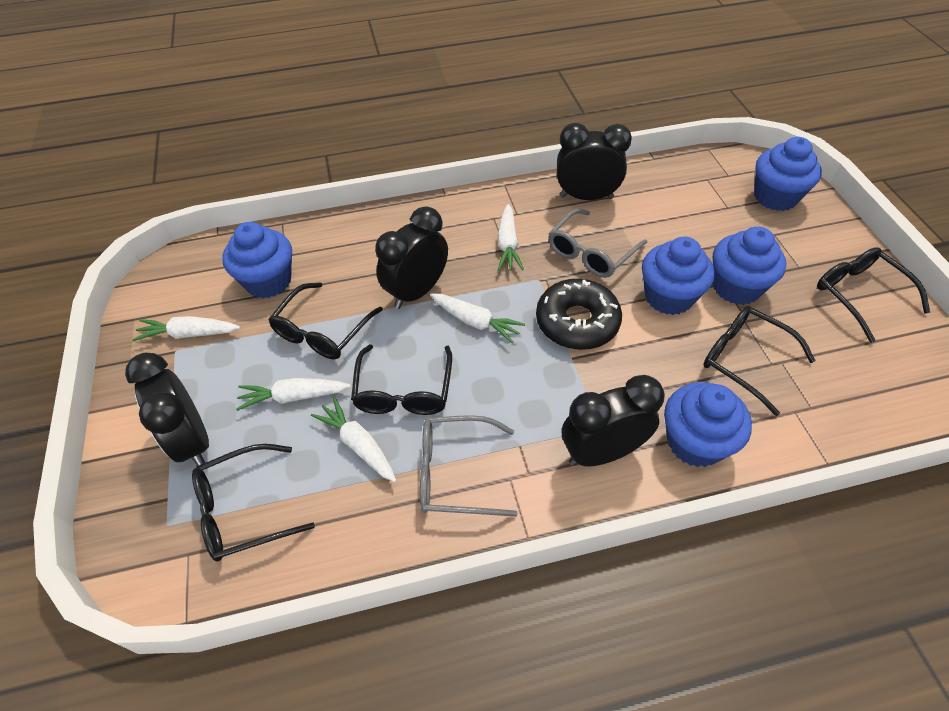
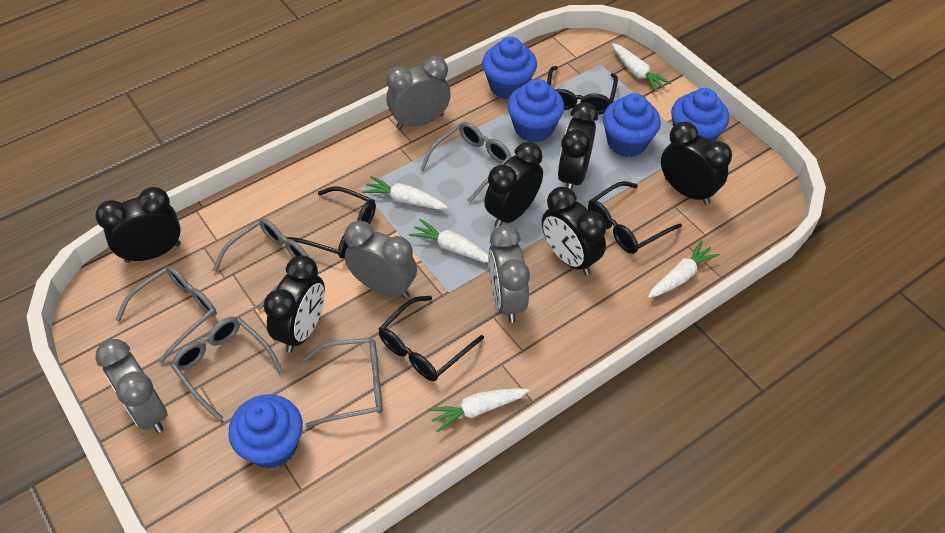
black clock: [125,353,209,466] [375,206,448,309] [557,123,632,200] [562,375,665,466] = 4 -> [95,187,181,263] [264,255,325,352] [484,142,543,228] [542,187,606,275] [558,102,598,190] [661,122,732,205] = 6
black donut: [536,279,622,350] = 1 -> none = 0
black glasses: [192,444,315,561] [268,282,383,359] [351,344,452,415] [703,306,816,416] [817,247,931,343] = 5 -> [286,187,376,259] [379,296,484,381] [547,66,618,115] [588,181,682,254] = 4
grey clock: none = 0 -> [96,339,167,433] [344,220,417,298] [386,56,451,129] [488,225,530,323] = 4
grey glasses: [420,415,518,517] [548,209,647,278] = 2 -> [116,266,217,364] [171,317,283,421] [213,218,309,311] [302,338,383,427] [420,122,512,203] = 5

